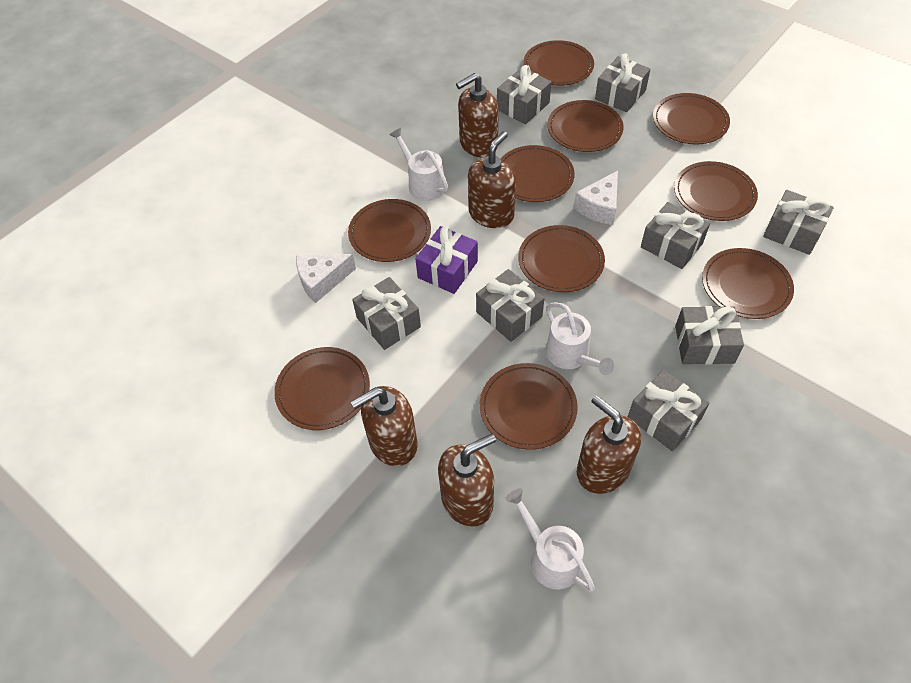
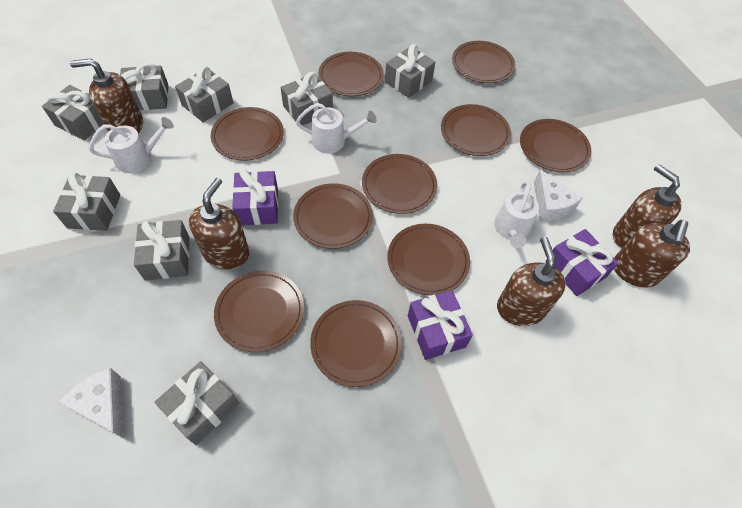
purple gift: [415,226,478,294] = 1 -> [232,169,278,225] [408,290,473,360] [545,229,619,296] = 3

